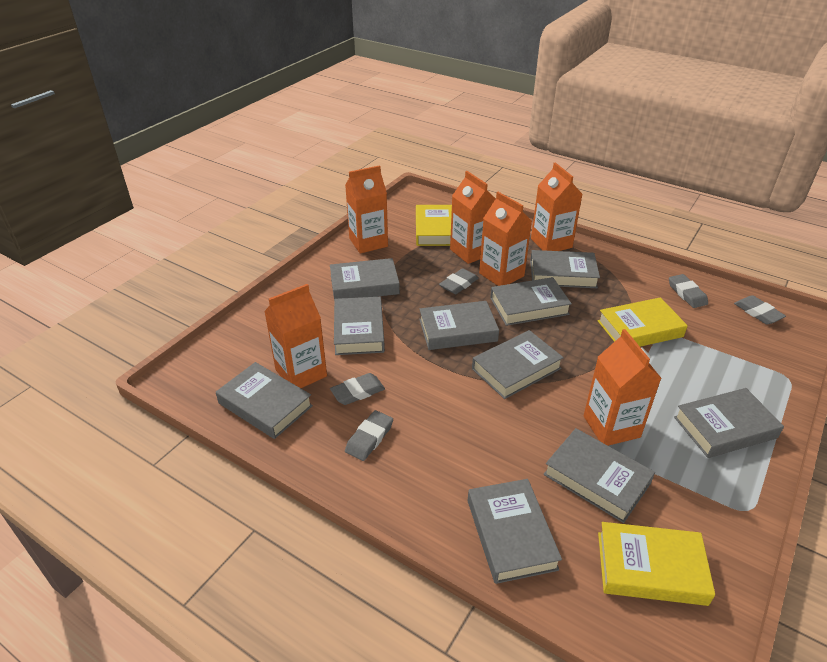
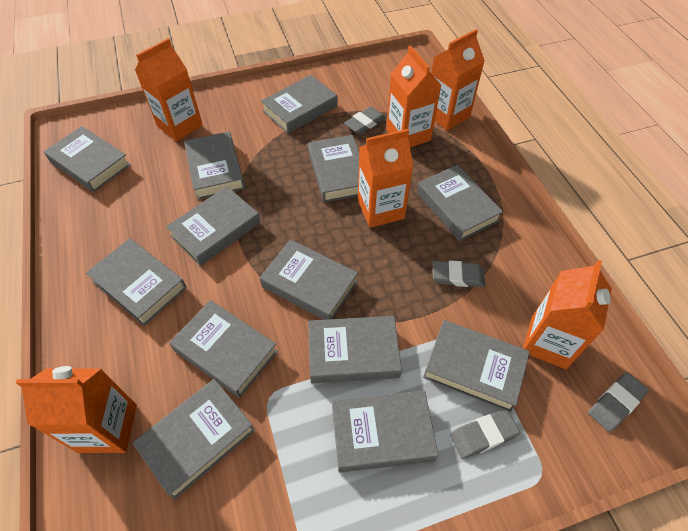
grey book: [216,362,313,439] [330,258,400,299] [334,297,385,355] [419,301,499,350] [468,479,562,584] [472,330,564,399] [490,277,572,326] [530,250,600,288] [543,428,655,523] [674,388,784,458] = 10 -> [44,126,131,192] [86,238,187,326] [133,379,255,499] [166,186,260,266] [169,300,278,398] [184,132,245,200] [260,239,358,320] [261,75,338,134] [308,135,359,202] [308,316,402,384] [332,391,438,473] [417,165,503,242] [423,320,530,412] = 13
grey eraser: [330,373,385,405] [345,410,393,461] [439,268,479,294] [669,274,708,308] [734,295,786,325] = 5 -> [344,106,386,135] [433,260,485,287] [450,409,520,459] [588,372,649,432] = 4
yellow book: [416,205,452,246] [598,297,688,347] [598,522,715,606] = 3 -> none = 0

